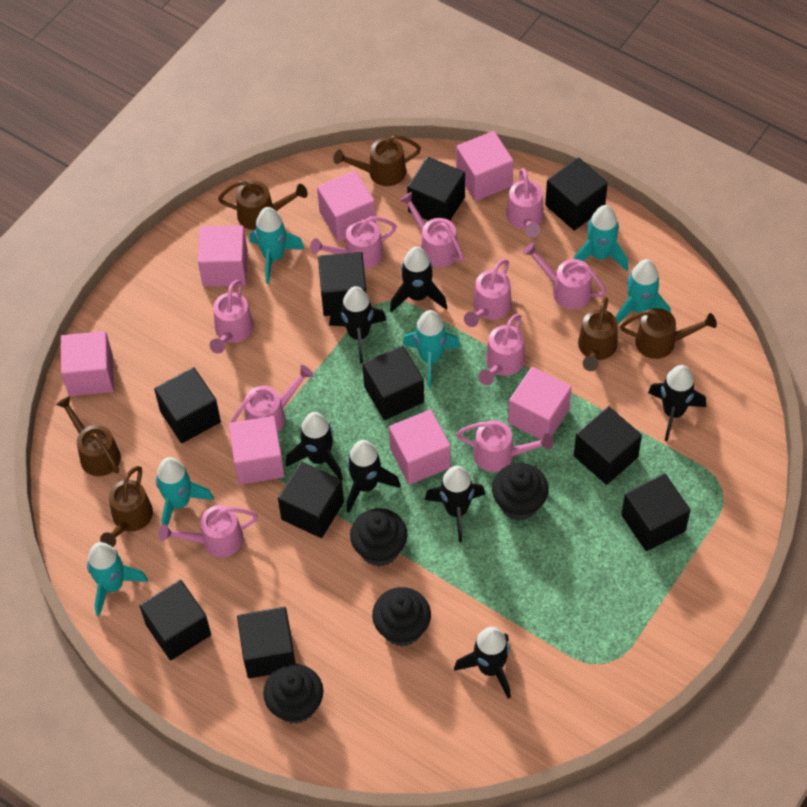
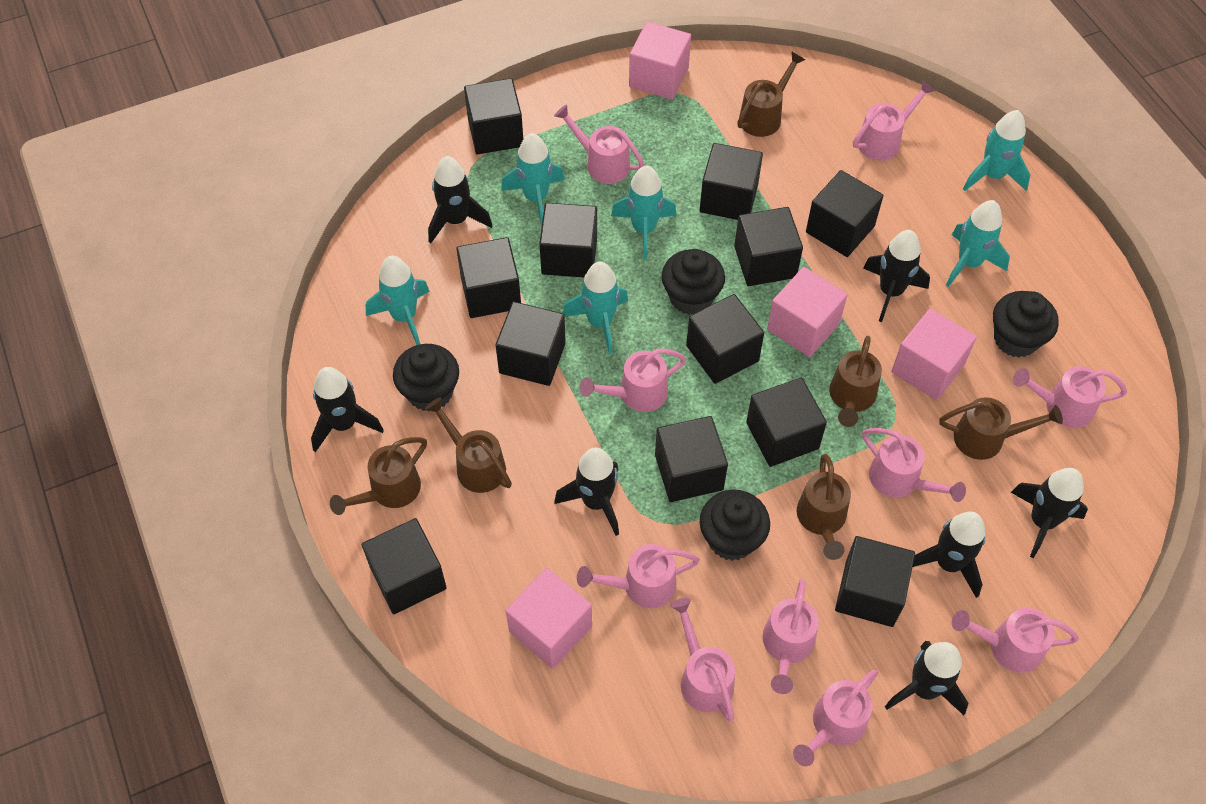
black cube: [139,580,211,660] [154,367,221,443] [237,607,296,678] [278,462,344,538] [318,252,367,316] [362,345,424,420] [407,157,465,221] [545,157,608,231] [574,406,642,485] [621,474,691,551] = 10 -> [362,518,447,614] [456,237,521,318] [464,78,523,154] [496,301,566,386] [539,203,597,277] [655,416,728,502] [686,294,764,384] [700,143,763,220] [734,207,803,286] [746,378,827,467] [806,170,883,257] [835,536,915,627] = 12
pink cube: [61,331,114,396] [198,225,248,287] [228,416,285,485] [317,170,376,242] [389,410,451,485] [456,131,514,201] [508,367,572,440] = 7 -> [505,568,592,669] [629,21,691,100] [767,267,848,357] [891,308,977,400] = 4

